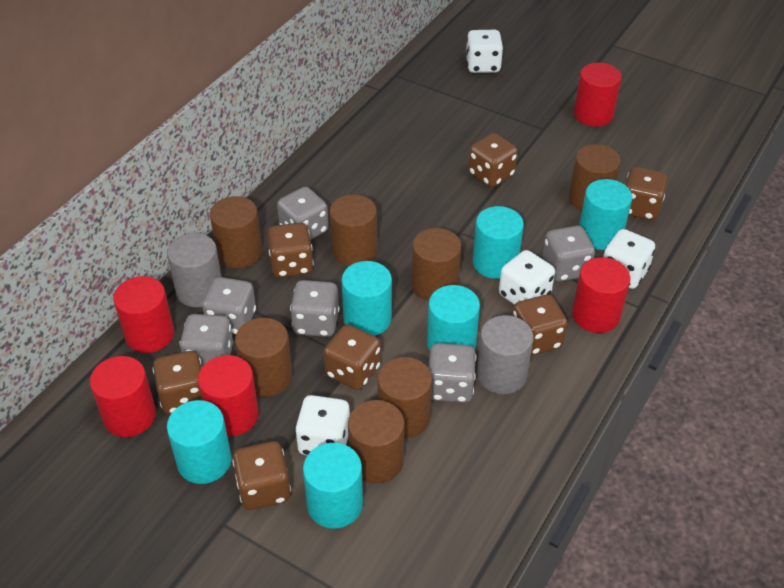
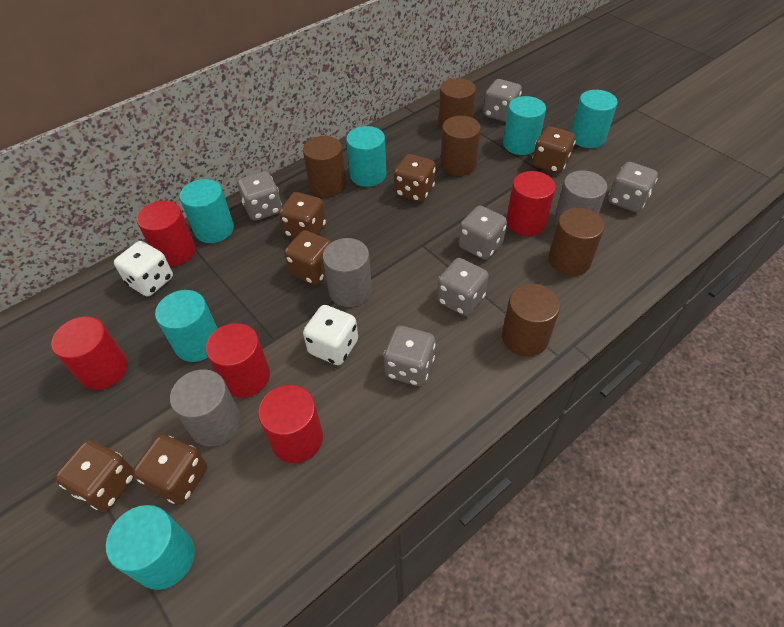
brown cylinder: [210,196,262,268] [235,318,293,397] [330,195,377,266] [348,400,405,484] [377,357,432,438] [412,228,461,301] [569,144,621,211] = 7 -> [303,136,346,197] [439,78,476,130] [440,116,481,176] [502,284,560,357] [549,208,605,276] = 5
brown dice: [153,351,202,414] [232,441,291,510] [267,223,314,278] [324,324,381,390] [468,133,518,187] [513,294,567,355] [626,167,668,221] = 7 -> [55,440,134,511] [133,434,207,505] [279,192,326,238] [284,230,331,285] [394,154,436,202] [532,126,576,173] = 6
grey cylinder: [167,233,222,307] [477,315,534,394] = 2 -> [170,369,241,446] [323,238,372,307] [554,170,607,226] = 3
white dice: [295,395,350,455] [466,30,503,73] [499,250,555,305] [603,229,655,289] = 4 -> [114,241,173,297] [303,305,358,365] = 2

